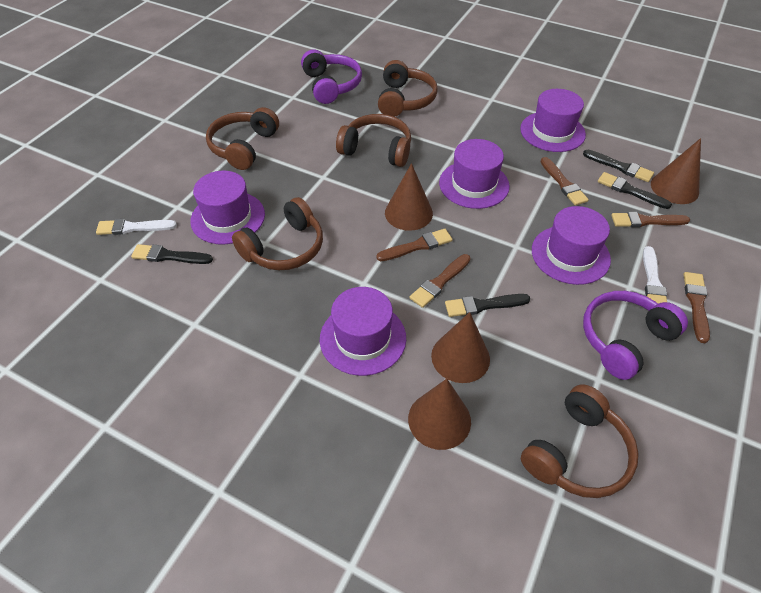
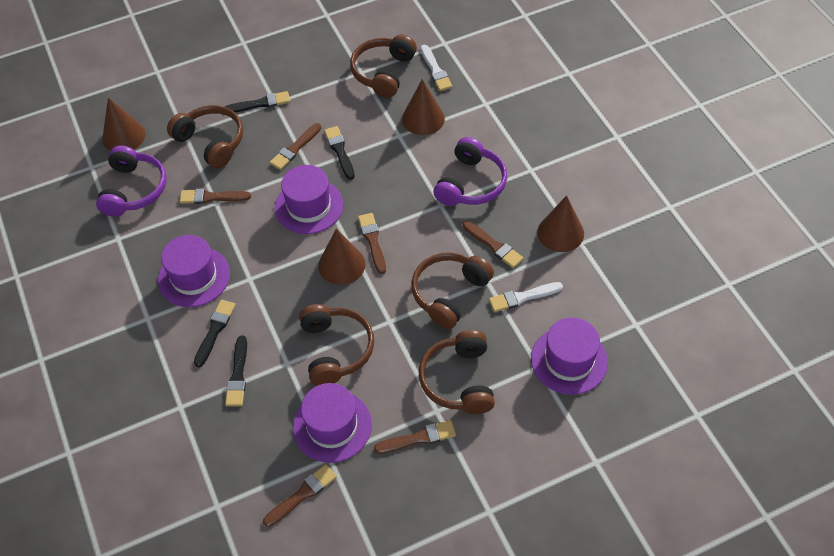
brown brush: [376,229,453,261] [409,254,471,308] [541,157,589,205] [611,212,690,227] [683,272,710,343] = 5 -> [180,189,251,204] [263,464,337,527] [270,123,321,170] [358,213,386,274] [374,420,456,454] [463,221,523,268] = 6
purple hat: [190,171,265,244] [320,287,406,376] [439,139,510,209] [520,89,586,152] [532,206,611,285] = 5 -> [158,235,230,307] [275,165,343,234] [293,383,372,463] [531,317,608,395] = 4

